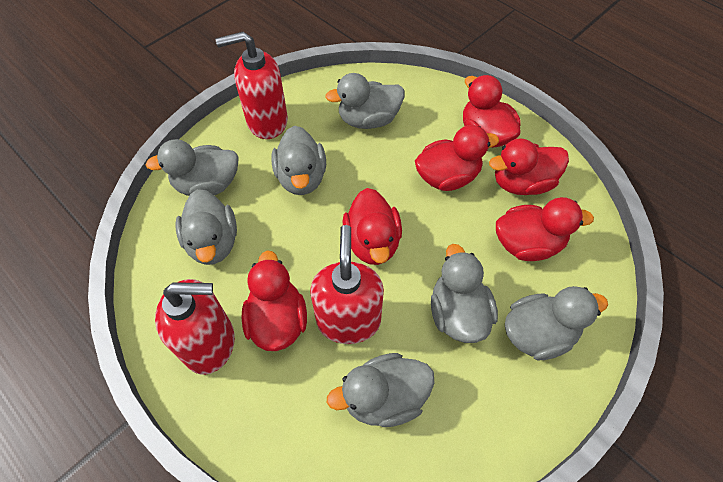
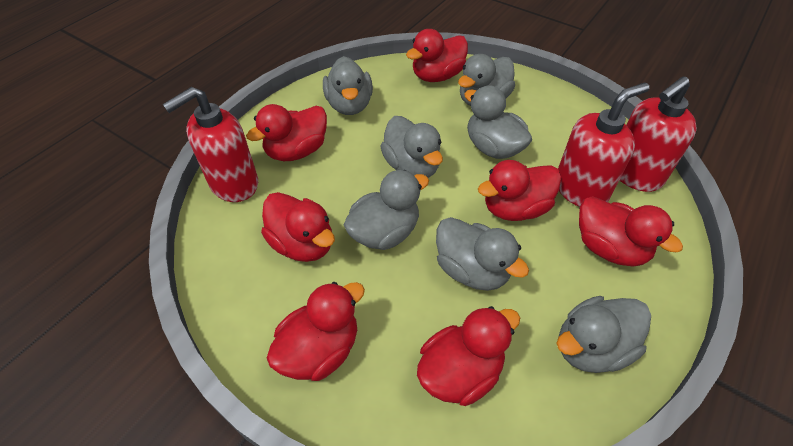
red duck: [242,250,307,351] [342,188,402,265] [415,125,499,191] [463,75,521,148] [489,138,569,195] [496,197,594,261] = 6 -> [246,104,327,161] [261,192,335,262] [267,282,365,381] [406,29,468,82] [417,306,520,406] [478,160,561,221] [579,196,683,267] = 7

